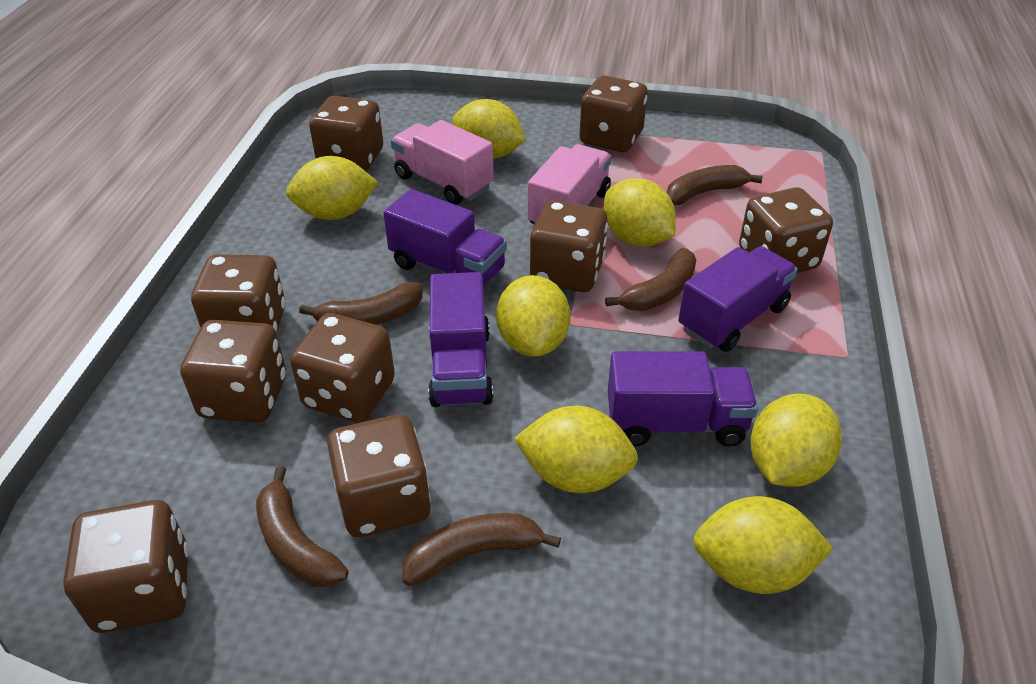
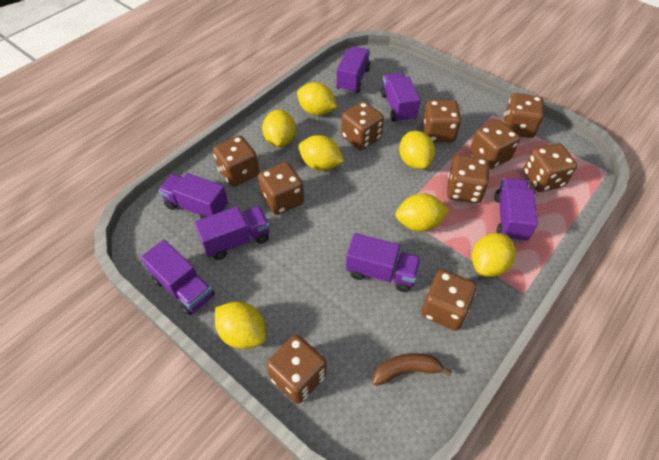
brown banana: [256,466,348,587] [299,282,423,325] [402,513,561,586] [605,248,696,311] [667,165,763,205] = 5 -> [373,353,452,386] = 1
brown dice: [63,500,189,633] [180,320,286,423] [191,254,285,333] [290,313,395,423] [309,96,383,171] [327,414,431,537] [530,200,608,292] [579,75,648,152] [739,187,833,273] = 9 -> [213,135,259,187] [258,162,304,215] [266,335,327,404] [341,101,384,150] [421,269,477,331] [422,100,461,142] [447,155,490,203] [470,120,520,169] [504,93,544,138] [523,143,577,192] = 10
pink truck: [391,120,494,205] [528,144,612,226] = 2 -> none = 0
purple truck: [383,189,507,287] [428,272,493,407] [608,351,758,446] [678,246,798,352] = 4 -> [141,240,215,316] [158,173,228,219] [194,206,270,260] [336,46,370,93] [346,233,421,292] [381,73,420,123] [495,178,538,242] = 7

